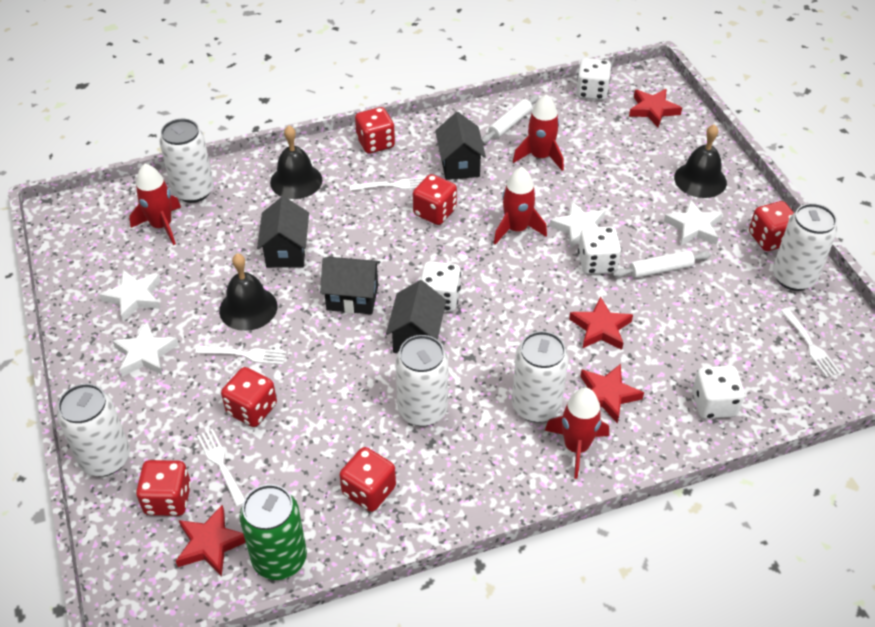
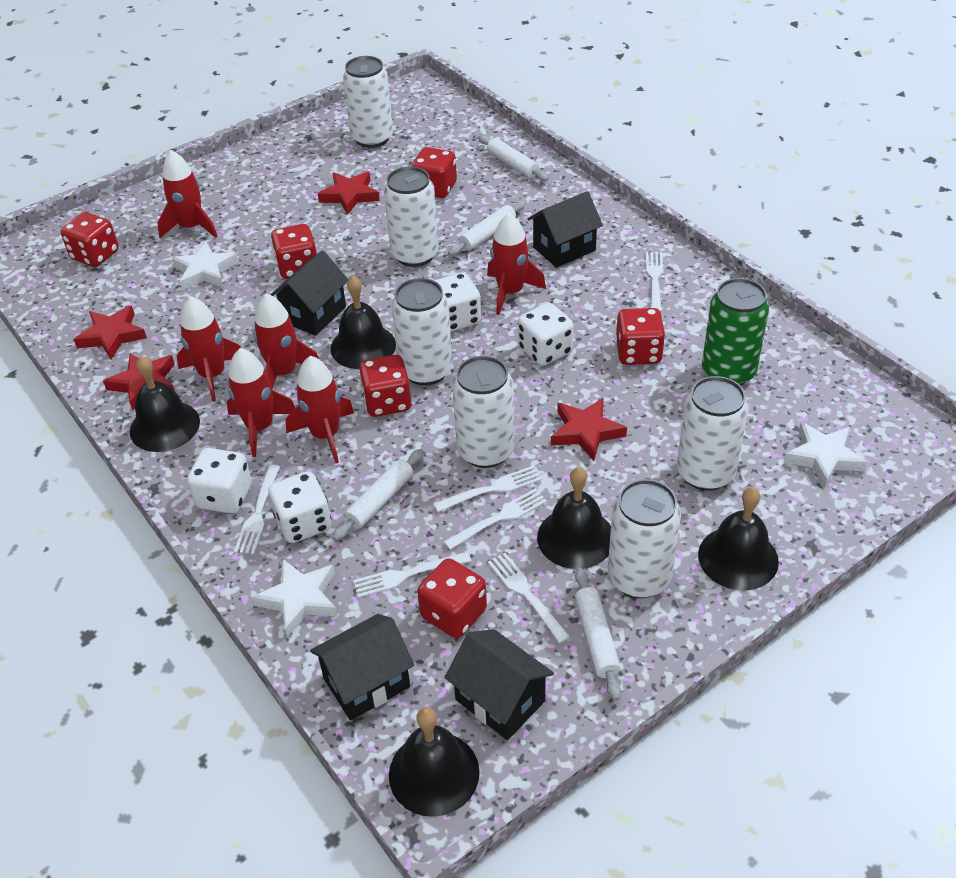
black bell: [219,253,277,331] [270,126,322,199] [674,124,727,198] = 3 -> [130,356,200,452] [330,276,396,369] [389,707,480,817] [537,467,611,569] [698,487,779,590] = 5
red rocket: [129,164,181,245] [494,167,547,245] [513,94,564,171] [545,388,609,479] = 4 -> [157,150,218,238] [176,296,241,402] [227,348,295,457] [254,294,319,389] [286,356,354,463] [487,213,546,315] = 6
white can: [57,384,130,476] [160,119,214,203] [395,335,448,426] [512,331,569,423] [773,203,837,291] = 5 -> [343,56,393,148] [384,166,439,267] [392,278,452,386] [452,356,515,468] [608,479,681,598] [677,376,749,491] = 6
white fork: [195,345,287,365] [197,429,245,507] [350,177,426,191] [780,308,841,378] = 4 -> [234,465,280,554] [353,552,471,598] [433,466,542,512] [444,488,547,550] [488,553,570,643] [646,252,663,312] = 6
white rolling pin: [482,95,539,144] [612,250,711,278] = 2 -> [332,449,424,541] [448,201,526,256] [478,135,549,182] [575,568,621,701] = 4
white star: [99,270,161,322] [112,322,179,377] [549,201,605,249] [664,199,723,245] = 4 -> [172,242,239,290] [252,559,338,637] [783,422,867,488] = 3

